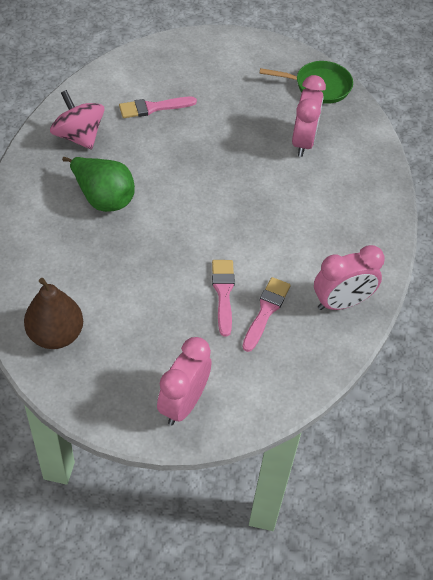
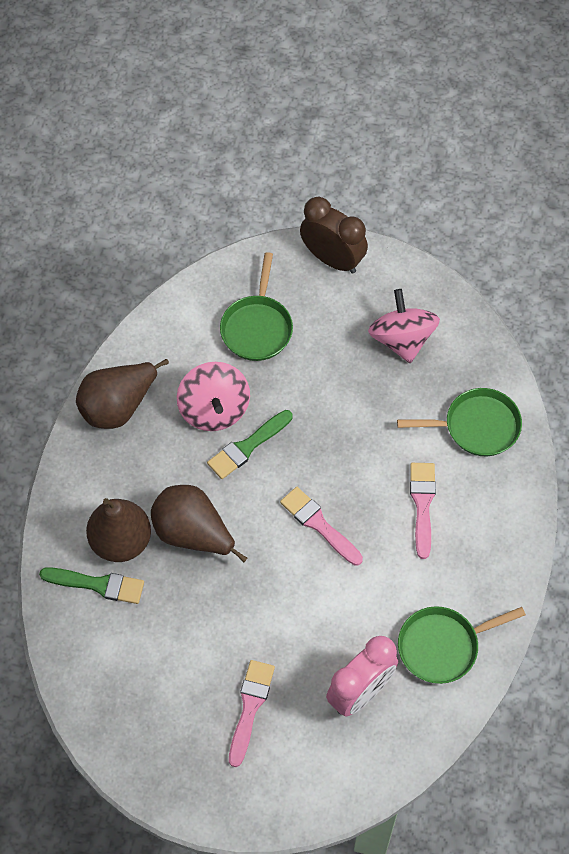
brown clock: none = 0 -> [300,197,368,274] = 1
brown pear: [24,278,83,349] = 1 -> [76,359,169,429] [86,498,151,562] [151,485,247,562] = 3
green brush: none = 0 -> [39,567,144,604] [207,410,293,479] = 2
green pan: [260,61,353,104] = 1 -> [220,252,293,361] [397,388,522,456] [398,606,526,684] = 3
green pear: [62,157,135,212] = 1 -> none = 0
pink clock: [157,337,212,425] [292,75,326,157] [314,245,385,310] = 3 -> [326,636,398,717] = 1
pink spinning top: [50,90,104,150] = 1 -> [177,362,250,431] [368,289,440,363] = 2

